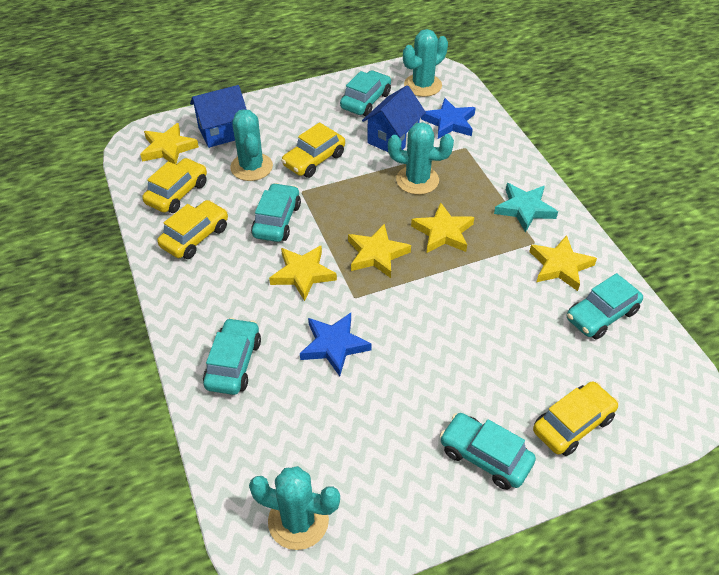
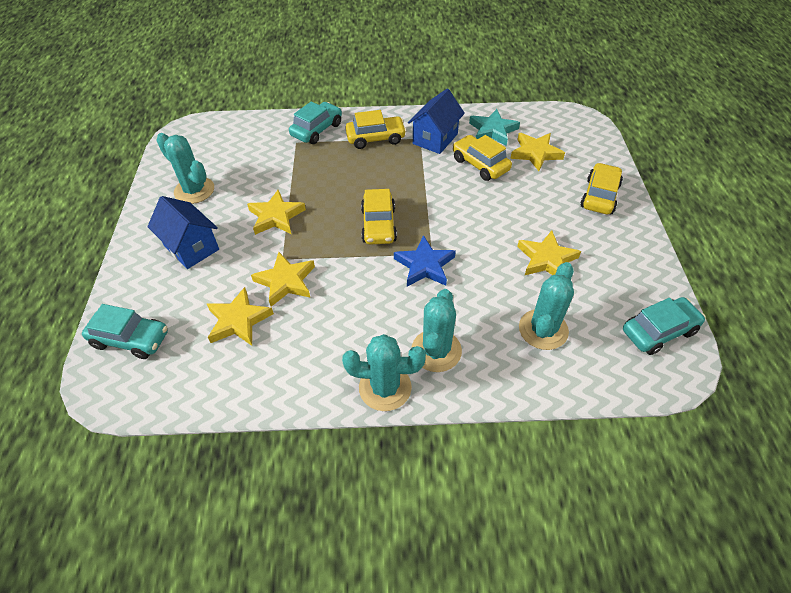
blue star: [300,313,372,376] [421,98,476,139] = 2 -> [394,235,456,287] = 1
turquoise car: [203,318,261,395] [251,183,301,242] [340,70,391,116] [440,413,536,490] [567,273,643,339] = 5 -> [82,304,168,359] [289,102,342,144] [623,297,706,355] = 3

